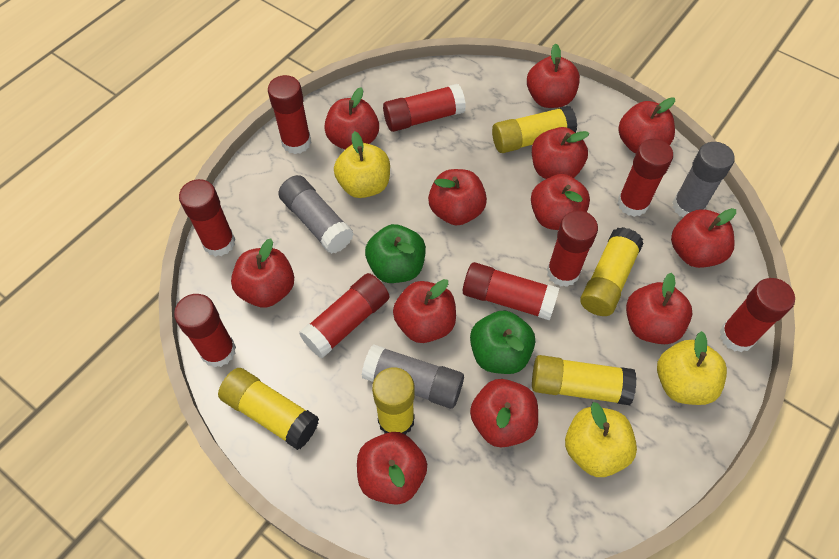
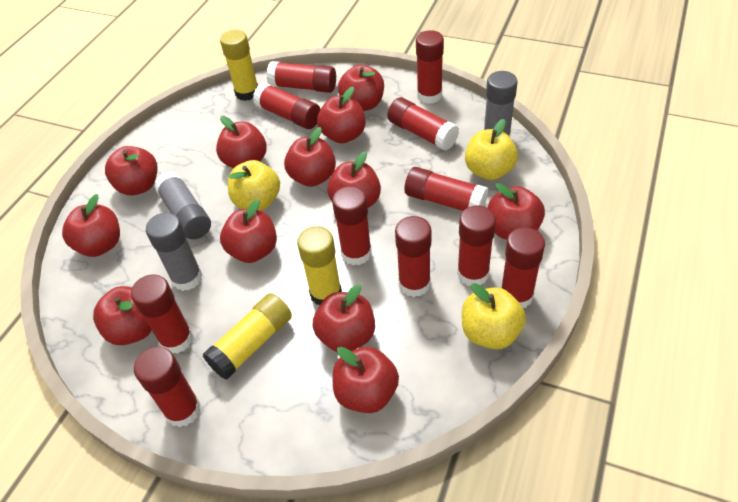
green apple: [365,224,426,283] [470,310,535,374] = 2 -> none = 0
red glue stick: [174,294,236,367] [179,179,235,257] [268,75,311,154] [299,273,389,358] [383,84,466,132] [463,262,559,320] [547,210,598,287] [617,139,673,217] [720,278,795,352] = 9 -> [131,274,193,354] [134,347,201,427] [253,82,321,129] [266,61,336,93] [332,186,372,265] [387,97,459,151] [395,216,431,297] [405,167,488,211] [416,30,444,104] [457,205,496,286] [501,227,545,308] = 11
yellow glue stick: [218,368,319,450] [372,367,415,435] [492,106,577,153] [532,355,637,405] [580,227,644,316] = 5 -> [203,293,292,379] [220,30,258,101] [297,226,342,305] = 3

